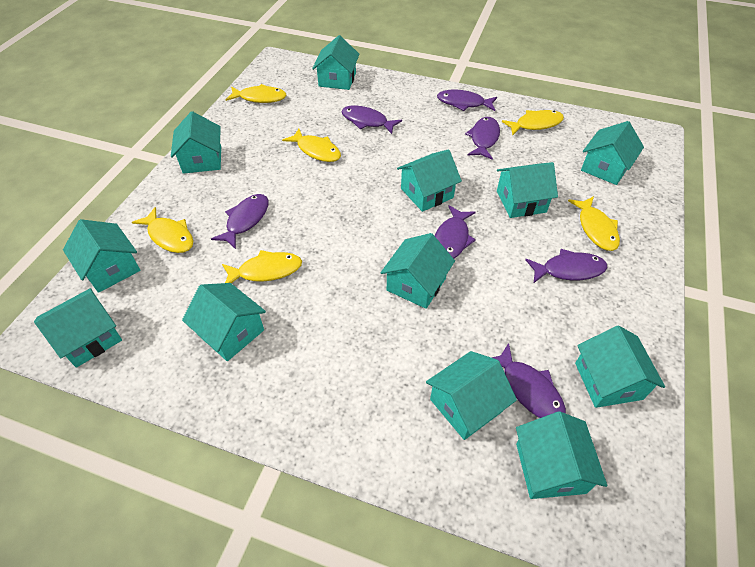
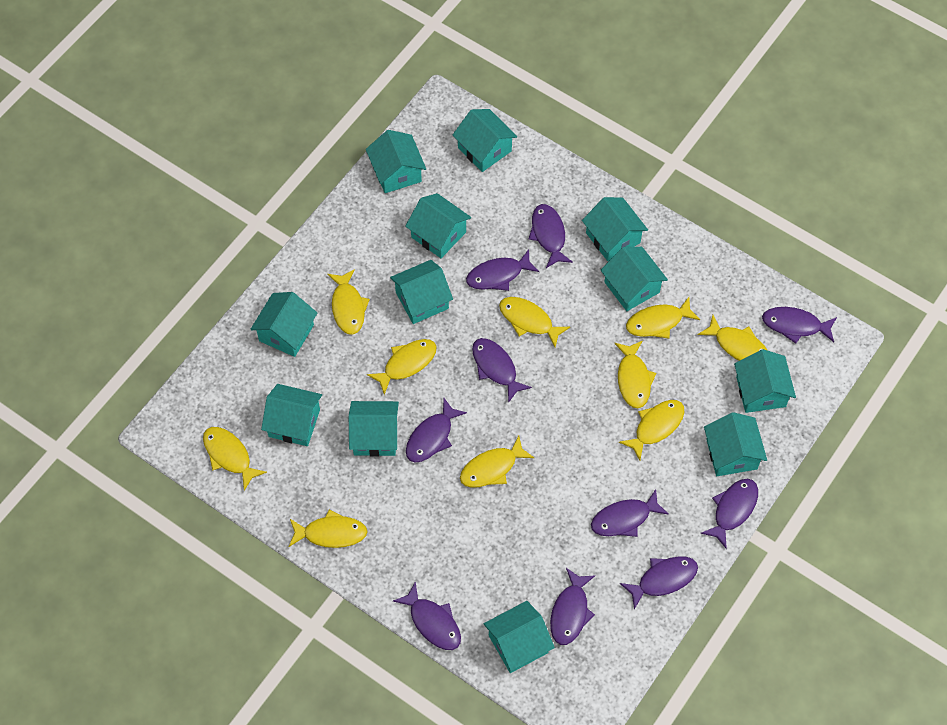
purple fish: [211,194,269,249] [341,106,402,134] [435,205,476,259] [437,89,497,111] [465,117,500,160] [492,343,566,418] [525,249,607,284] = 7 -> [393,581,461,650] [406,398,467,462] [466,249,539,291] [472,338,532,403] [529,204,573,268] [550,568,595,645] [591,489,669,537] [620,556,698,610] [700,479,758,549] [762,307,837,344] = 10
yellow fish: [132,207,193,253] [222,250,302,283] [226,84,287,103] [282,129,341,162] [502,110,564,135] [568,196,620,251] = 6 -> [203,427,267,491] [288,509,368,548] [327,269,370,335] [367,339,437,395] [460,435,534,488] [499,297,570,347] [614,341,656,408] [619,400,684,460] [626,297,700,338] [698,315,767,361] = 10

